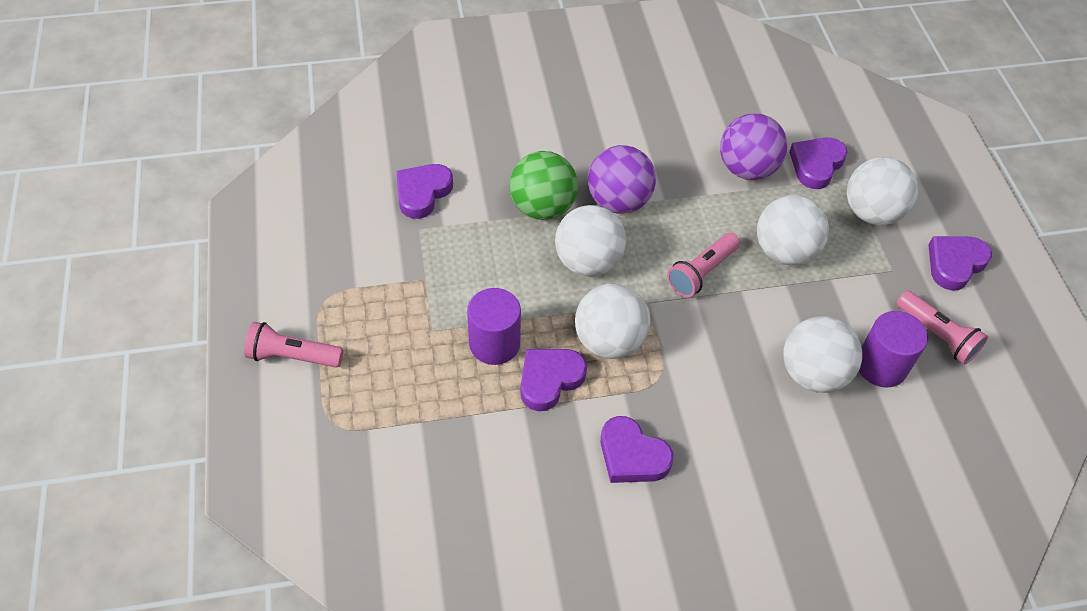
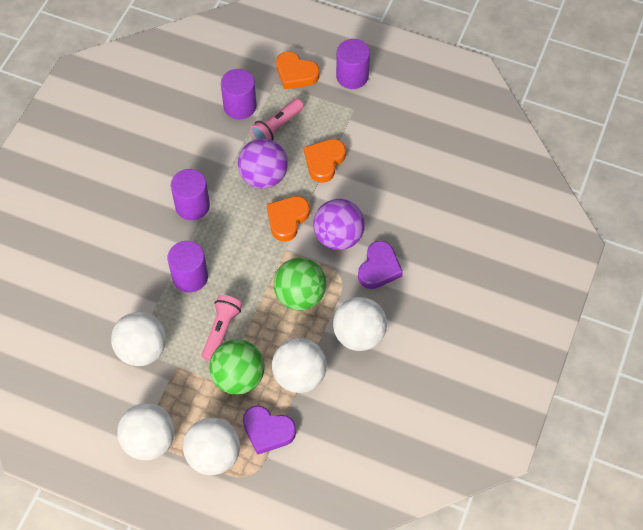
green ball: [509,151,578,220] = 1 -> [209,340,265,395] [273,257,326,310] = 2
orange heart: none = 0 -> [267,196,310,242] [276,51,319,89] [304,139,346,183] = 3
pink flashlight: [244,322,343,368] [667,233,740,297] [897,291,988,364] = 3 -> [202,295,242,361] [251,98,304,140] = 2
purple cylinder: [467,288,521,365] [859,311,928,388] = 2 -> [167,241,208,293] [171,169,210,220] [221,69,257,119] [336,39,370,89] = 4
purple heart: [396,164,453,219] [520,349,587,411] [601,416,673,483] [789,137,848,189] [928,236,992,291] = 5 -> [243,406,296,455] [358,241,403,289] = 2

